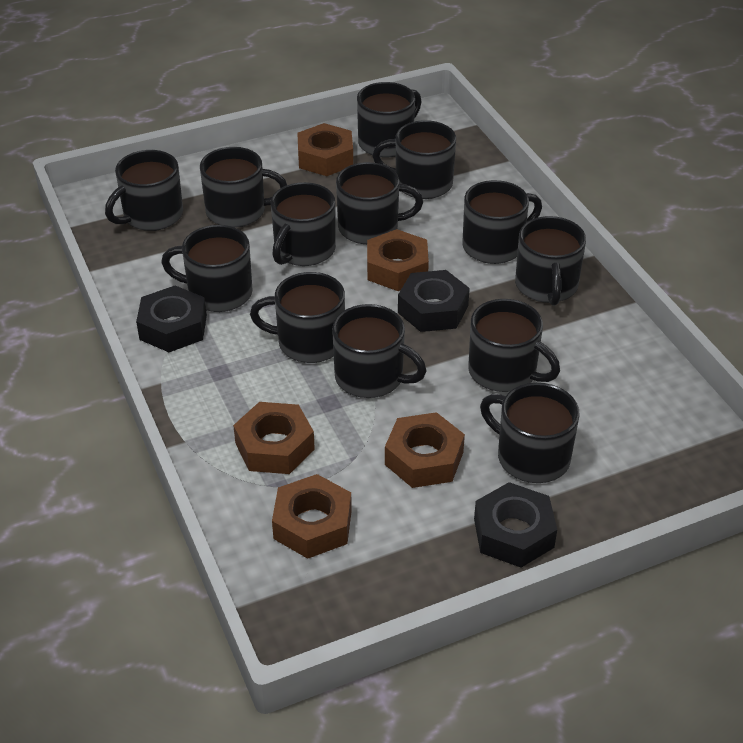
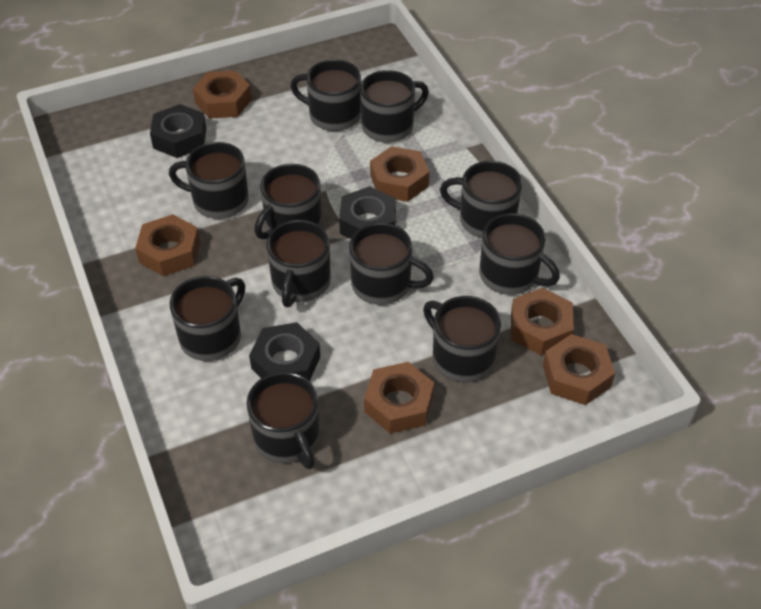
black mug: [105,150,183,231] [161,225,252,312] [200,147,287,228] [250,272,345,363] [271,182,336,266] [332,304,427,398] [336,162,423,244] [357,82,422,158] [372,120,456,199] [462,180,542,264] [468,299,560,392] [480,383,579,483] [515,216,586,306] = 13 -> [169,142,249,219] [170,276,245,361] [247,372,320,469] [254,164,322,240] [266,220,331,307] [290,60,361,131] [349,223,434,305] [360,70,429,142] [423,296,501,382] [440,161,522,238] [480,213,560,295] = 11
brown nut: [233,402,315,474] [272,474,352,559] [297,123,353,176] [367,229,429,291] [385,412,465,488] = 5 -> [135,214,200,276] [193,70,252,119] [364,362,434,434] [370,146,429,202] [511,288,574,355] [543,334,615,405] = 6

